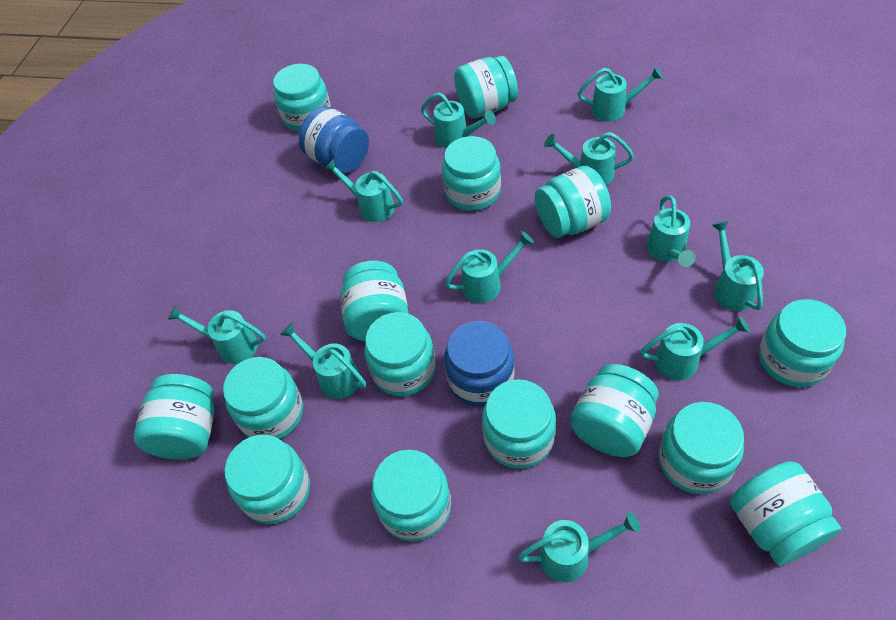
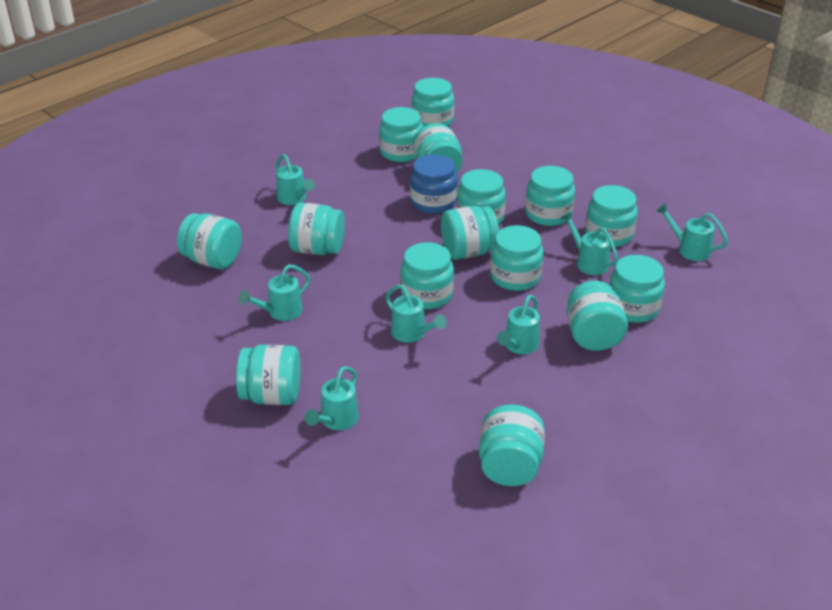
blue jar: [299,106,369,173] [444,321,515,406] = 2 -> [410,154,458,214] = 1
turquoise watering can: [168,306,266,364] [280,323,366,399] [324,158,403,222] [421,92,496,148] [445,231,534,303] [518,512,641,582] [544,132,634,185] [578,67,663,122] [640,316,750,380] [646,195,695,267] [712,221,764,311] = 11 -> [239,265,310,321] [275,154,315,205] [305,366,359,430] [385,285,447,343] [497,295,540,354] [561,212,619,275] [656,203,728,261] = 7

